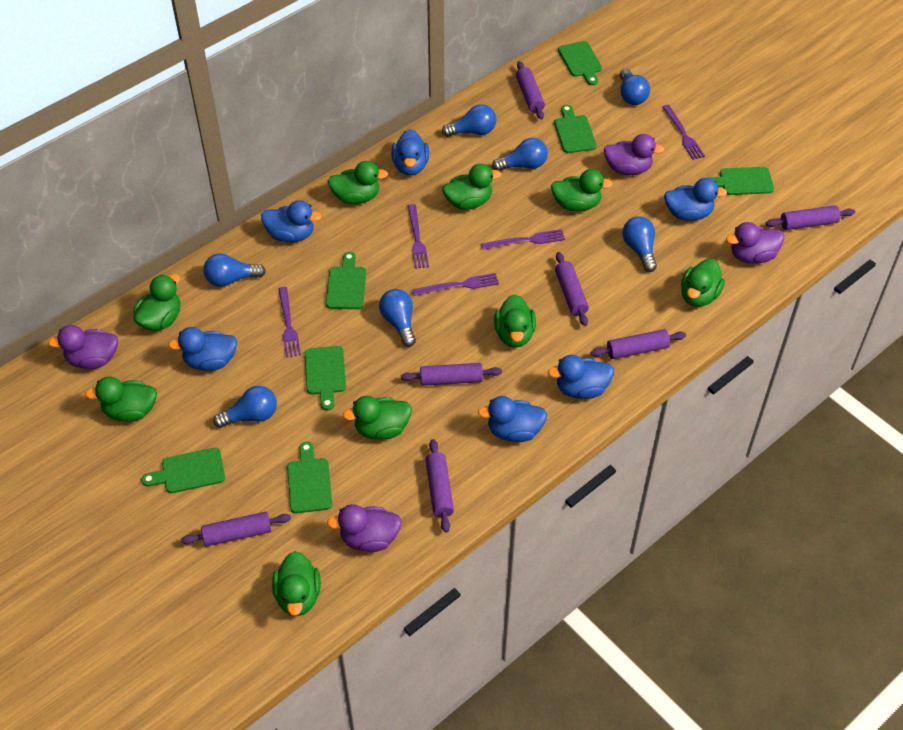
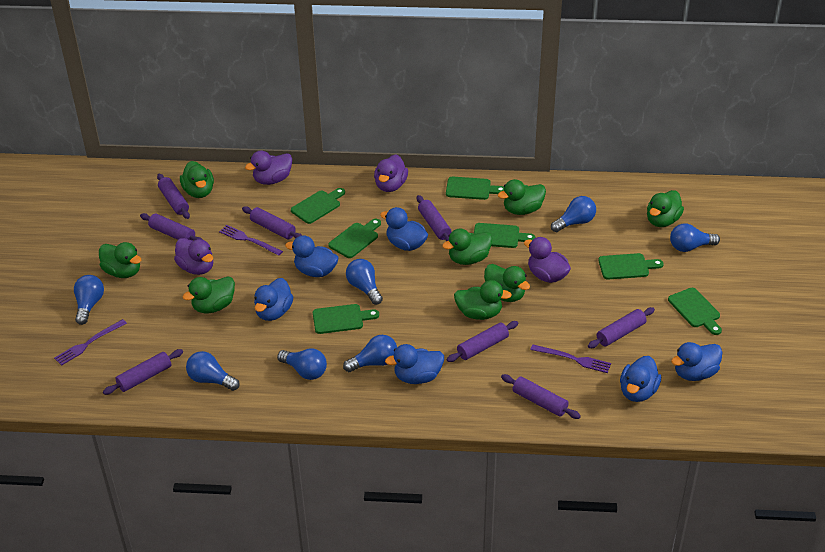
green duck: [85,376,157,422] [133,274,180,331] [272,551,321,616] [328,161,388,204] [343,396,412,440] [442,164,501,210] [494,294,536,348] [551,169,613,212] [681,259,725,307] = 9 -> [99,242,141,278] [180,161,214,198] [183,277,235,314] [442,229,492,265] [454,280,512,320] [484,264,530,302] [498,179,546,215] [647,190,684,227] = 8
purple fork: [278,287,301,358] [408,204,429,269] [412,273,499,296] [481,229,565,250] [662,105,705,160] = 5 -> [54,319,127,366] [219,225,283,256] [530,344,611,373] = 3
purple rolling pin: [181,512,291,547] [401,363,502,386] [426,439,454,533] [516,61,545,120] [555,252,589,326] [590,329,686,359] [766,205,855,230] = 7 -> [103,349,183,395] [140,213,203,241] [157,174,190,219] [242,206,302,239] [417,195,451,241] [447,321,518,362] [501,374,581,419] [588,307,655,348] = 8

